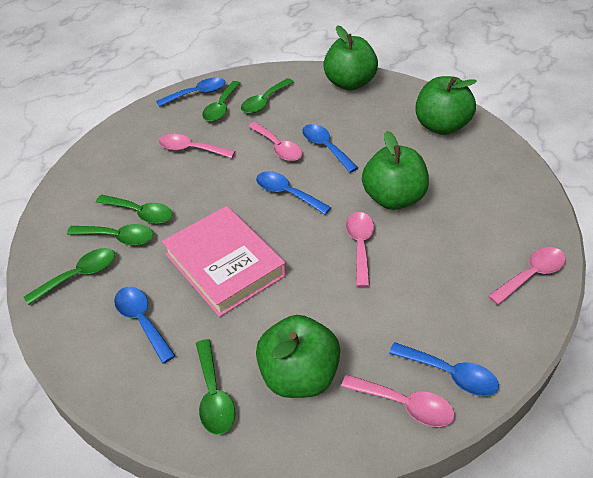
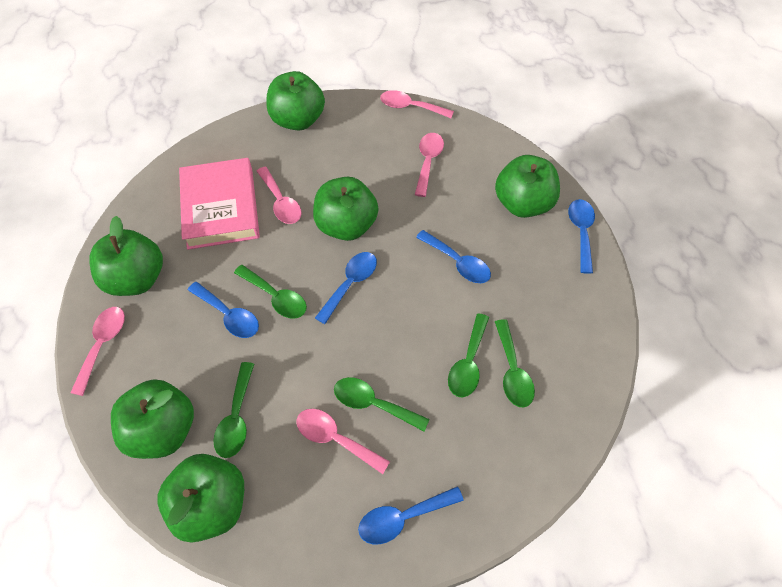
green apple: [256,315,341,398] [323,25,378,91] [362,131,429,210] [415,76,477,135] = 4 -> [90,216,163,296] [111,379,194,459] [157,454,244,543] [266,71,325,130] [313,177,378,241] [495,155,560,218] = 6
green spoon: [24,248,115,305] [67,224,154,246] [96,195,172,224] [196,339,235,435] [202,81,241,122] [241,78,294,114] = 6 -> [213,362,254,458] [234,265,307,318] [334,377,430,431] [448,313,489,397] [495,319,535,408] = 5

